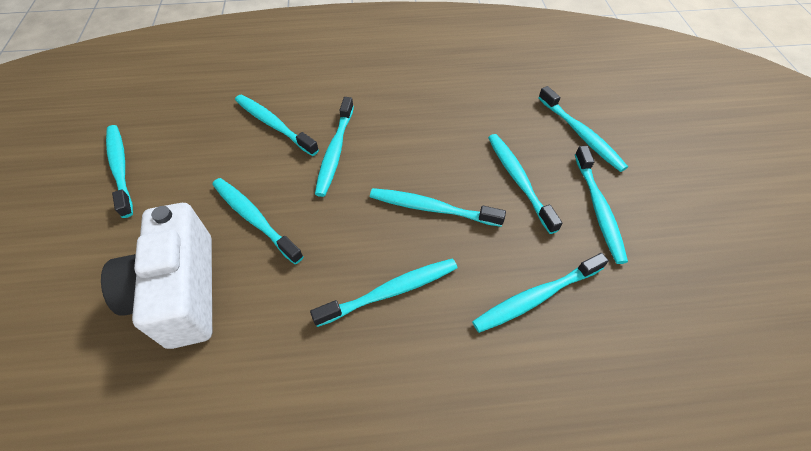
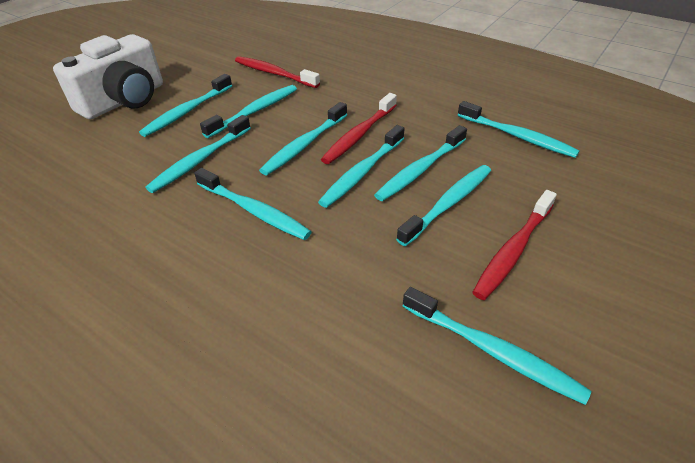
red toothbrush: none = 0 -> [235,56,320,88] [321,93,397,164] [472,190,557,300] = 3

